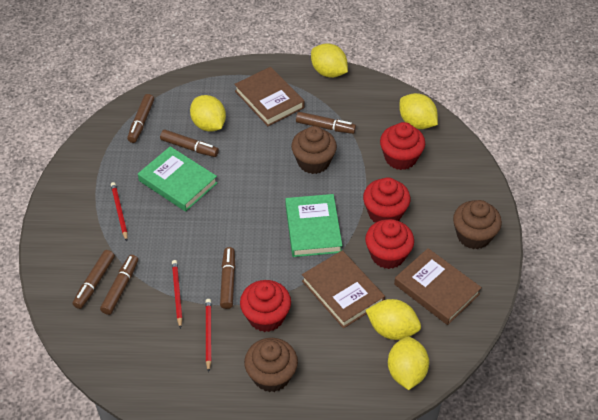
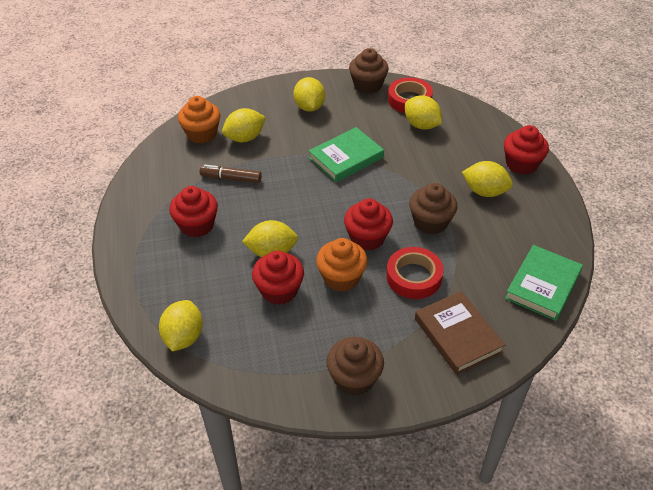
brown book: [234,67,304,126] [302,250,385,328] [394,248,482,325] = 3 -> [415,291,505,375] = 1
brown marker: [73,250,115,309] [100,255,138,315] [127,94,154,143] [160,130,219,157] [220,247,235,309] [296,112,356,134] = 6 -> [199,165,262,183] = 1
orange cupcake: none = 0 -> [178,96,220,144] [316,238,368,292] = 2
red pencil: [111,182,128,241] [172,260,183,329] [205,299,211,372] = 3 -> none = 0
red tape: none = 0 -> [386,247,443,299] [388,78,433,113] = 2
yellow lemon: [190,95,226,132] [311,43,348,78] [365,299,421,340] [388,337,429,390] [399,93,438,129] = 5 -> [159,300,203,352] [222,108,266,142] [242,220,298,257] [293,77,325,112] [405,95,442,130] [462,161,513,197] = 6

